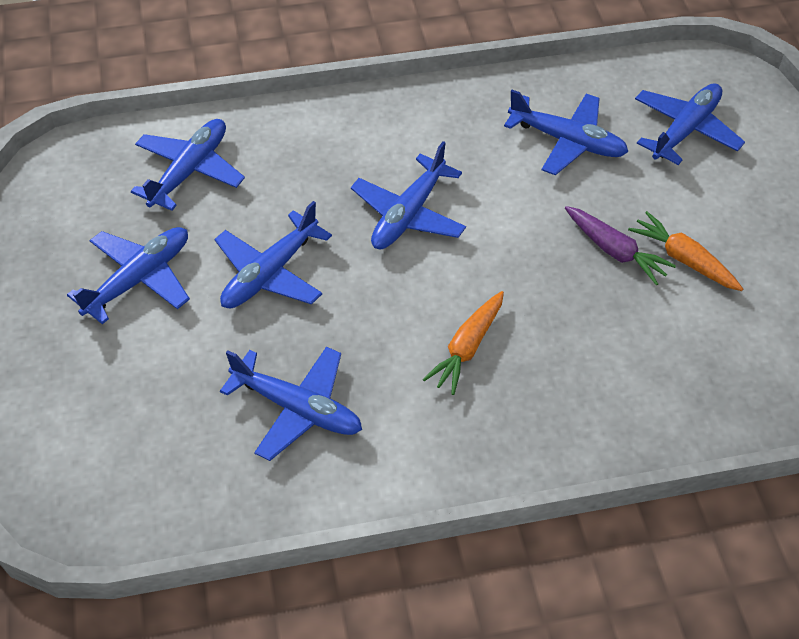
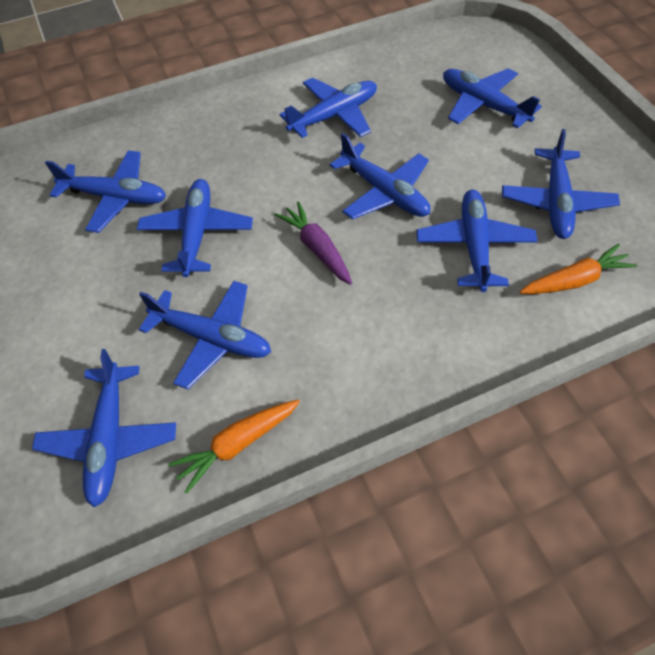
blue plane: [67,227,190,324] [131,119,245,211] [214,201,332,308] [220,347,362,461] [351,141,466,249] [504,90,629,175] [635,83,745,165] = 7 -> [32,349,176,507] [45,150,166,233] [137,179,253,277] [139,281,271,390] [279,78,377,138] [330,133,430,220] [416,189,538,292] [443,68,542,128] [502,129,620,239] = 9

